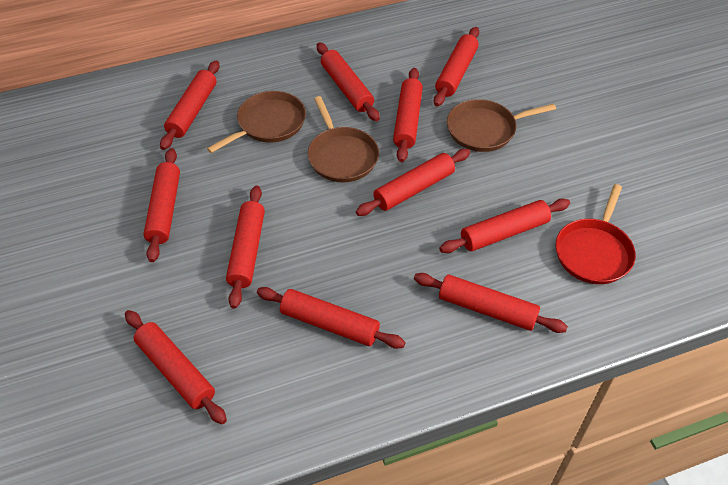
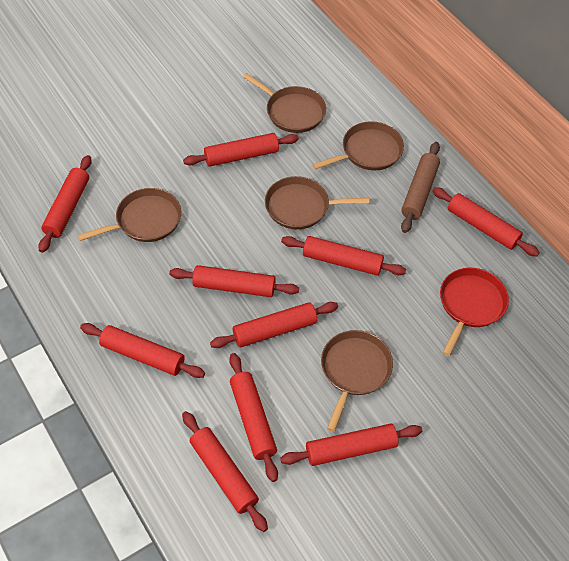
brown pan: [207,91,306,153] [308,96,379,182] [447,99,556,152] = 3 -> [78,188,181,242] [243,73,326,133] [265,176,369,229] [312,121,404,170] [321,330,393,432] = 5
brown rolling pin: none = 0 -> [401,142,440,233] = 1
red rolling pin: [125,310,227,424] [144,148,180,262] [160,60,220,150] [226,185,265,309] [257,287,406,349] [317,42,380,121] [356,149,470,216] [393,68,423,162] [414,273,568,333] [434,27,479,106] [439,199,570,253] = 11 -> [38,155,92,253] [80,323,205,378] [169,265,299,297] [182,411,268,532] [183,133,299,167] [210,302,338,348] [229,353,278,482] [280,424,422,466] [281,236,406,275] [432,187,540,257] = 10

